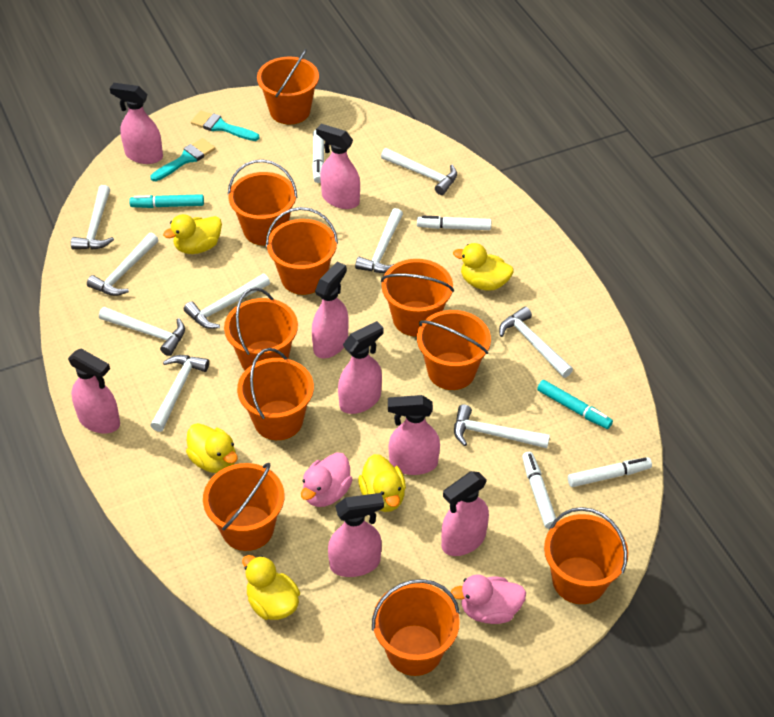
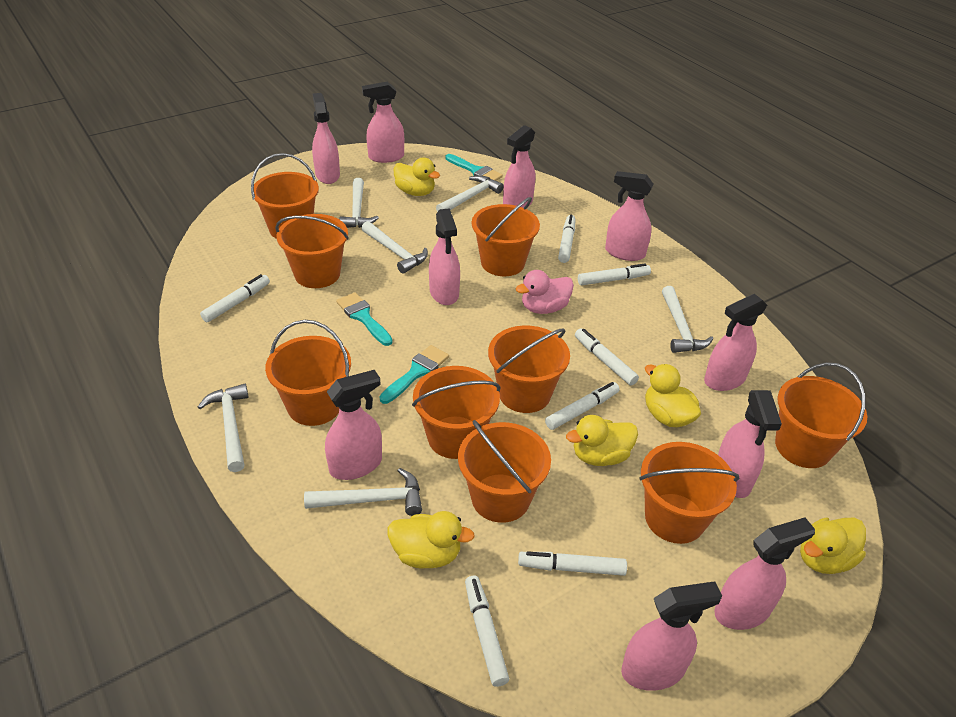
orange bucket: [203,463,284,551] [224,287,298,370] [228,159,297,246] [237,348,314,440] [257,49,319,125] [266,207,338,295] [372,579,460,676] [381,259,454,337] [417,310,491,390] [544,507,628,604] = 10 -> [251,153,319,239] [265,320,351,426] [275,214,349,288] [412,366,501,459] [458,420,551,523] [472,197,540,276] [488,325,570,413] [639,442,739,544] [775,362,867,468] = 9
pink duck: [301,452,353,507] [451,574,526,624] = 2 -> [515,270,574,314] = 1
pink spray bottle: [68,349,120,434] [110,83,163,164] [312,262,348,358] [316,124,360,209] [328,493,384,577] [338,321,384,414] [388,395,440,475] [441,471,489,556] = 8 -> [312,93,340,184] [325,370,382,480] [362,81,404,163] [429,208,460,305] [503,125,535,208] [605,171,653,261] [621,581,722,691] [704,294,767,391] [714,517,815,630] [718,390,782,498] = 10
turquoise brush: [151,138,215,181] [191,110,260,141] = 2 -> [336,292,393,346] [379,345,449,404] [445,154,503,181] = 3
turquoise marker: [129,194,204,208] [537,380,613,429] = 2 -> none = 0
white hammer: [71,185,114,250] [87,233,158,296] [99,307,185,356] [150,355,209,432] [184,274,270,329] [355,208,403,273] [381,148,457,195] [454,405,550,448] [499,307,573,378] = 9 -> [198,384,249,472] [304,468,422,516] [339,178,379,228] [361,221,428,274] [436,175,504,212] [662,286,713,353] = 6
white marker: [312,129,324,183] [417,216,491,230] [522,452,556,529] [568,457,652,487] = 4 -> [200,274,270,322] [465,575,509,687] [518,551,627,576] [545,382,620,430] [558,215,575,263] [575,328,639,386] [578,263,651,285] = 7

